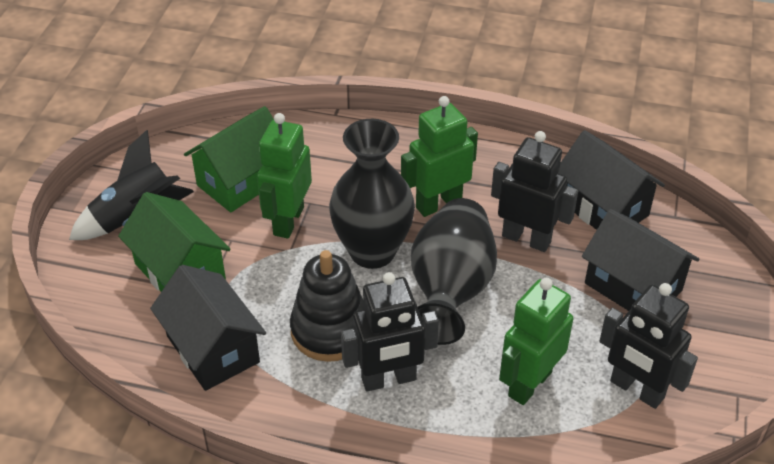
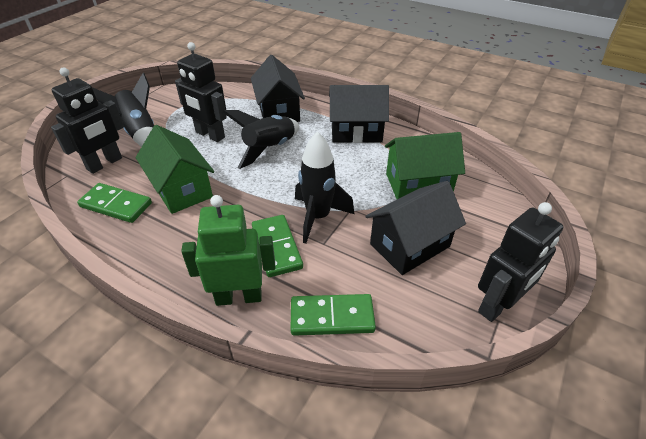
black rocket: [69,130,194,240] = 1 -> [92,73,154,147] [223,110,299,169] [295,131,354,243] = 3
black stacking toy: [290,250,364,362] = 1 -> none = 0
black vase: [329,119,415,269] [411,198,497,345] = 2 -> none = 0
green domino: none = 0 -> [77,183,152,223] [252,215,303,277] [291,294,376,336] = 3
green robot: [257,113,312,239] [401,96,478,217] [499,278,573,405] = 3 -> [181,195,275,306] = 1

